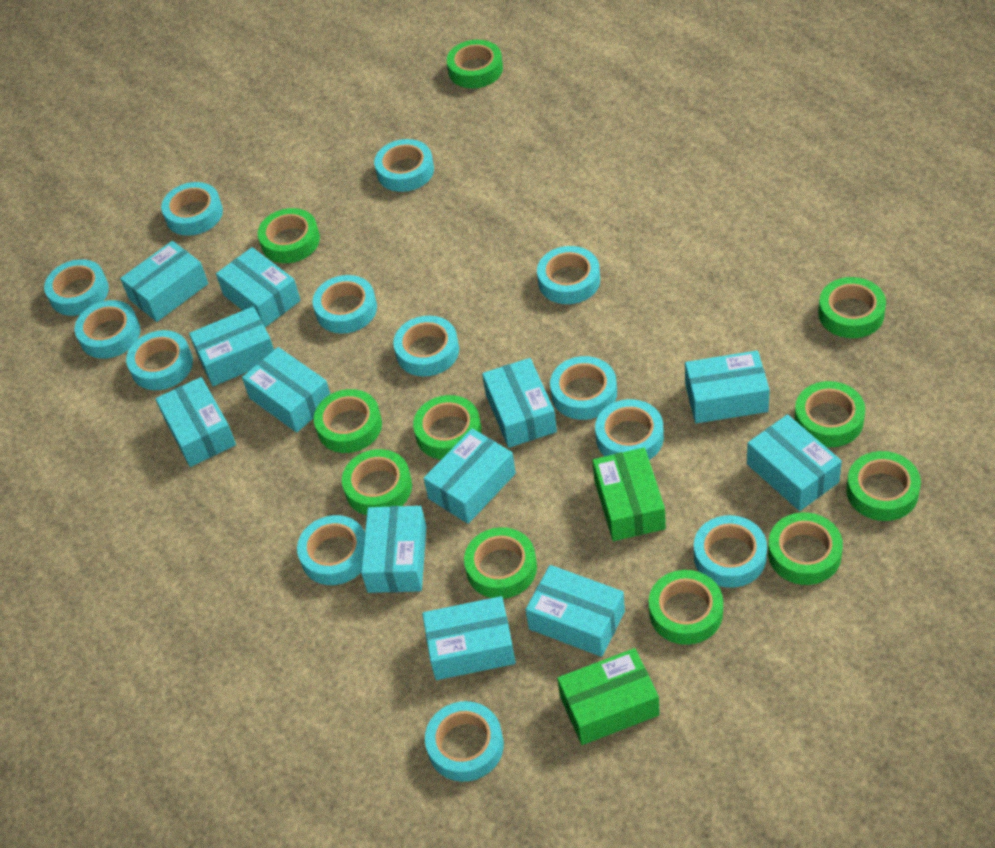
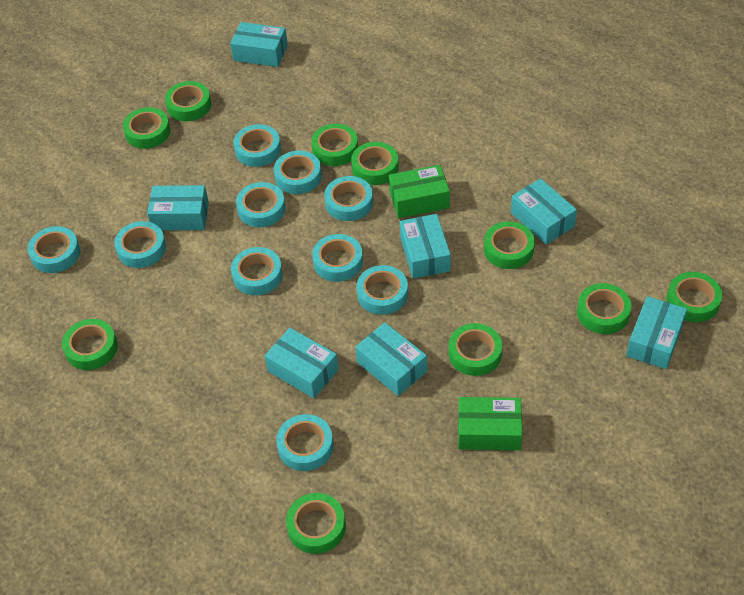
green tape: [258,208,320,263] [314,389,382,453] [342,449,412,515] [413,395,482,460] [447,40,503,88] [464,527,537,599] [649,570,723,645] [768,512,843,585] [794,381,865,447] [818,277,886,338] [846,451,921,521] = 11 -> [62,319,118,370] [123,107,170,149] [165,81,211,121] [286,493,346,554] [311,124,358,166] [351,142,399,185] [448,323,502,376] [484,221,535,269] [577,283,632,334] [667,272,722,322] = 10
turquoise box: [120,241,208,322] [155,377,236,467] [189,307,274,386] [216,247,301,327] [242,347,330,433] [361,506,427,593] [422,596,516,680] [423,428,516,524] [482,358,557,448] [525,565,625,657] [685,350,770,423] [747,415,842,511] = 12 -> [147,185,209,230] [230,22,288,67] [265,328,339,398] [355,322,427,396] [400,214,451,279] [511,178,577,245] [626,296,687,369] = 7
turquoise tape: [44,259,109,316] [74,300,140,359] [126,330,193,390] [161,182,223,236] [297,515,365,585] [312,275,377,334] [374,139,434,192] [393,316,459,376] [425,701,504,782] [537,246,600,304] [550,356,617,420] [595,399,664,460] [694,515,767,588] = 13 -> [28,226,80,273] [114,221,166,268] [231,247,283,295] [234,124,281,167] [236,182,285,227] [274,151,322,194] [276,414,334,471] [312,234,363,282] [324,176,373,221] [357,265,408,315] = 10

